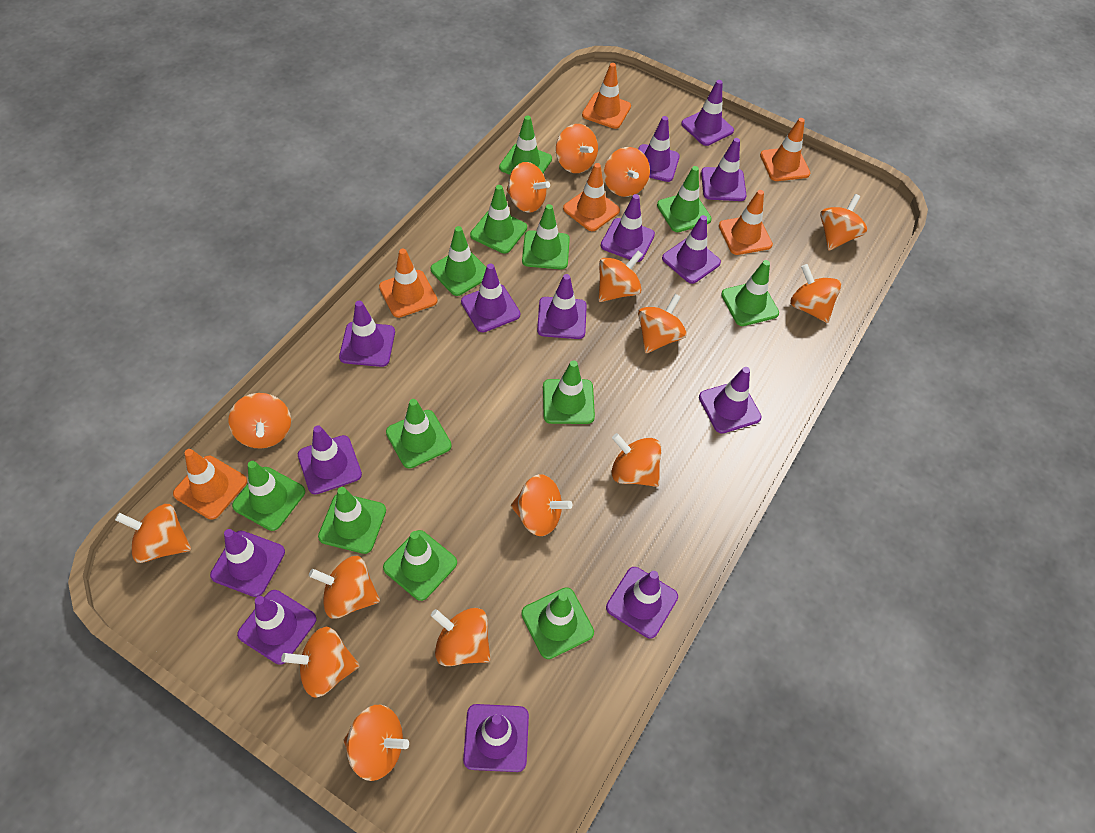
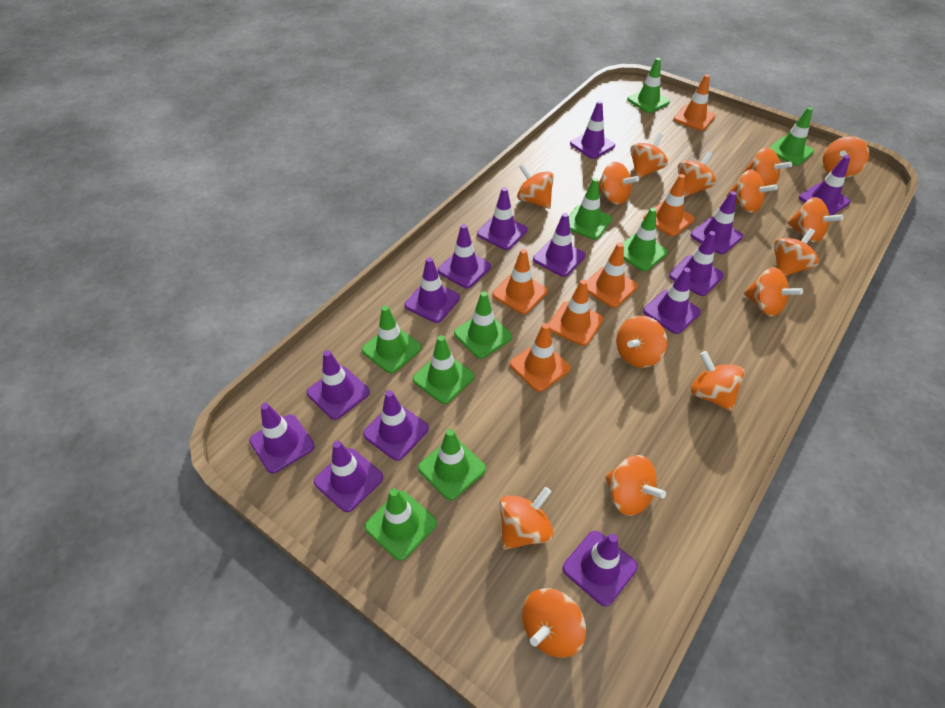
green traffic cone: [232,461,305,531] [318,487,386,554] [383,530,457,601] [386,399,452,468] [431,226,486,296] [470,185,527,254] [499,115,552,175] [521,587,594,659] [522,204,570,269] [543,360,595,424] [657,166,712,232] [721,260,779,326] = 12 -> [362,306,421,373] [365,488,437,561] [413,335,474,404] [418,429,486,500] [454,291,512,359] [569,178,612,240] [623,207,668,271] [627,58,670,113] [769,107,814,166] = 9

